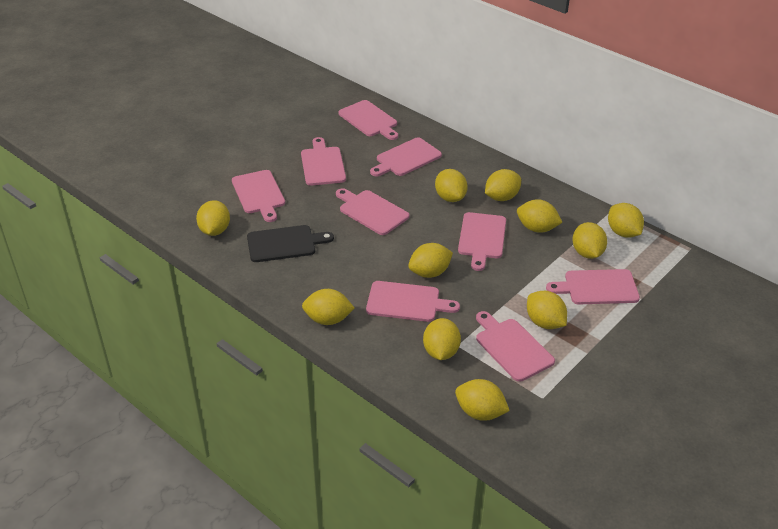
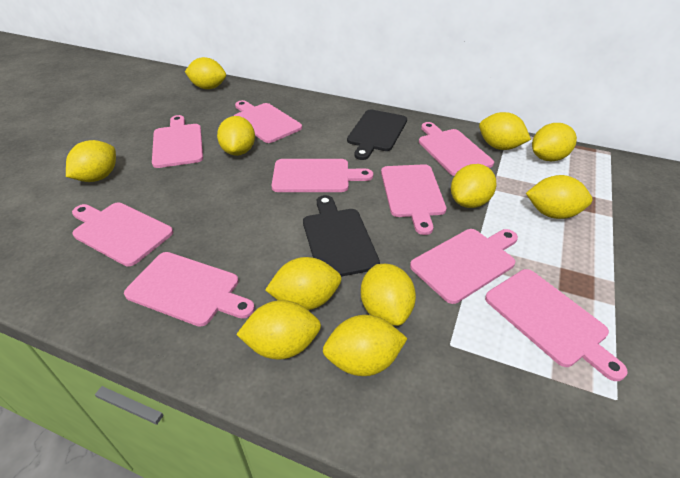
black cutting board: [247,225,334,262] = 1 -> [303,195,380,277] [347,110,407,160] = 2

